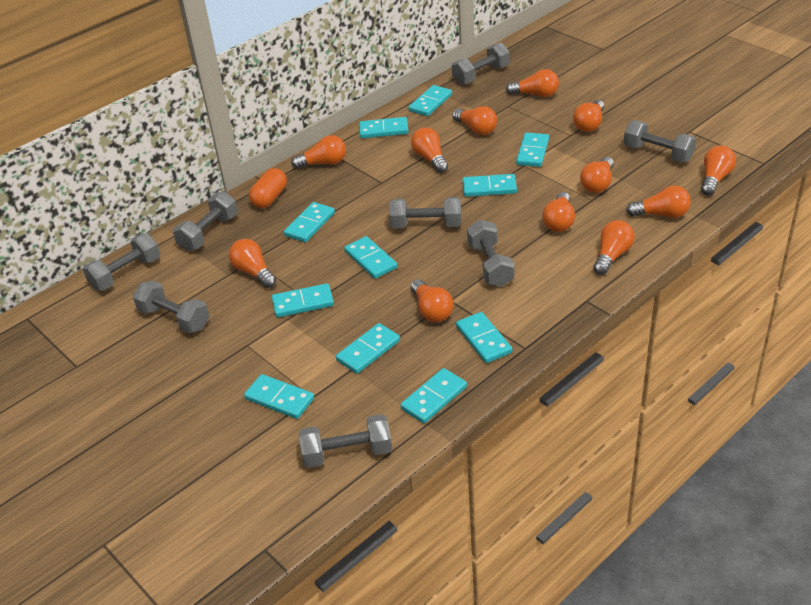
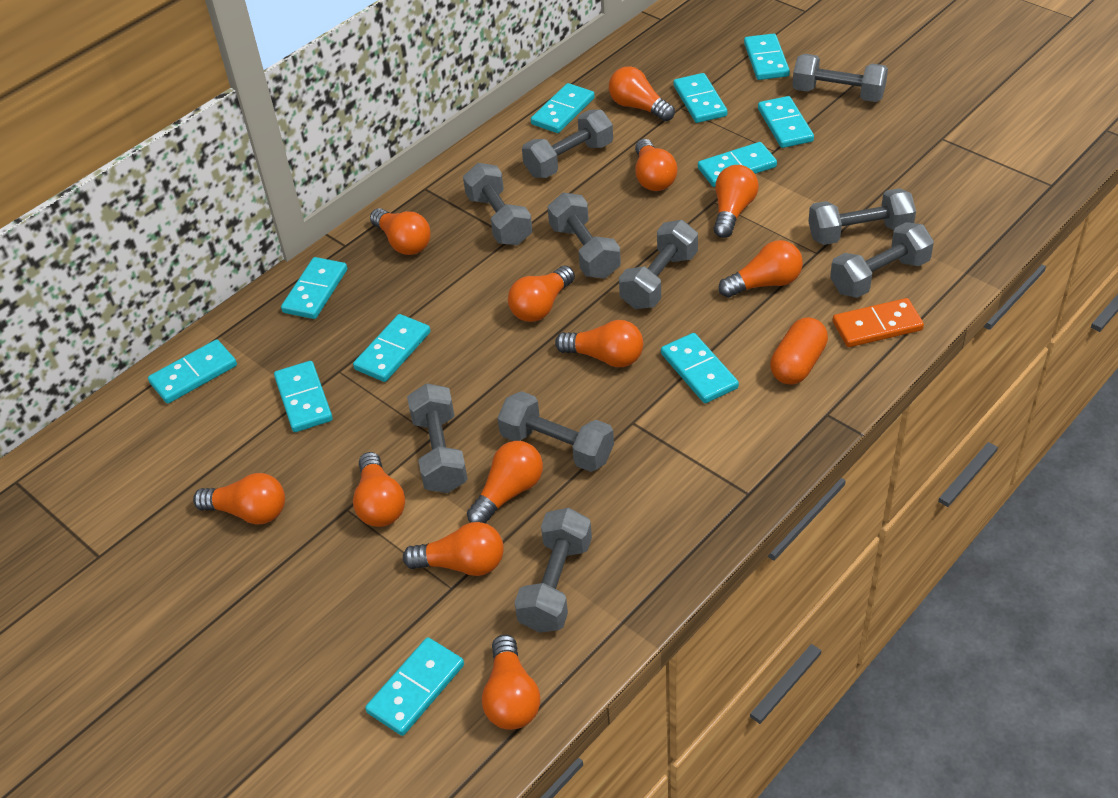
grey dumbbell: [83,233,160,291] [133,280,209,333] [173,191,238,251] [299,414,392,468] [389,197,461,228] [452,43,510,85] [467,219,515,287] [624,120,696,162] = 8 -> [407,383,468,493] [463,163,532,245] [497,391,614,472] [514,508,592,633] [522,109,613,178] [548,193,621,278] [619,220,698,309] [792,54,888,102] [808,188,916,245] [830,222,934,298] = 10
orange domino: none = 0 -> [833,298,924,347] = 1

